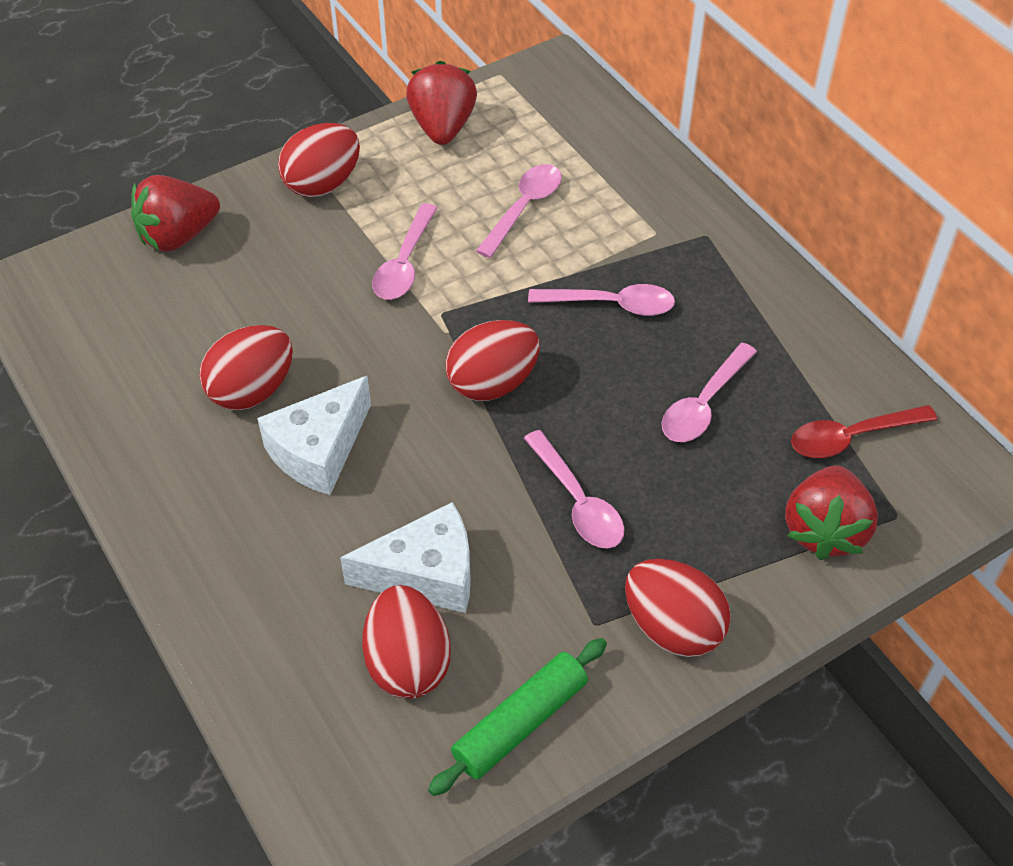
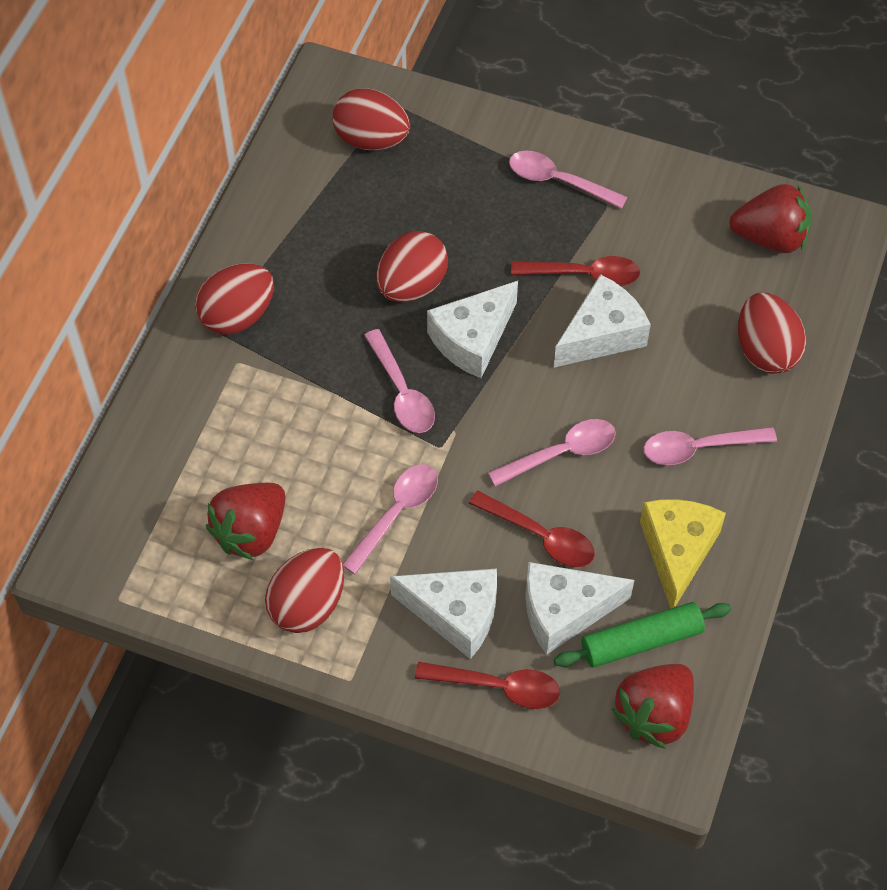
red spoon: [791,405,937,458] = 1 -> [415,662,560,709] [469,490,595,567] [511,256,640,286] = 3
white cheese: [257,376,371,495] [340,502,471,613] = 2 -> [390,568,497,659] [427,281,518,378] [525,562,634,655] [554,274,651,367] = 4
yellow cheese: none = 0 -> [640,499,726,609] = 1

